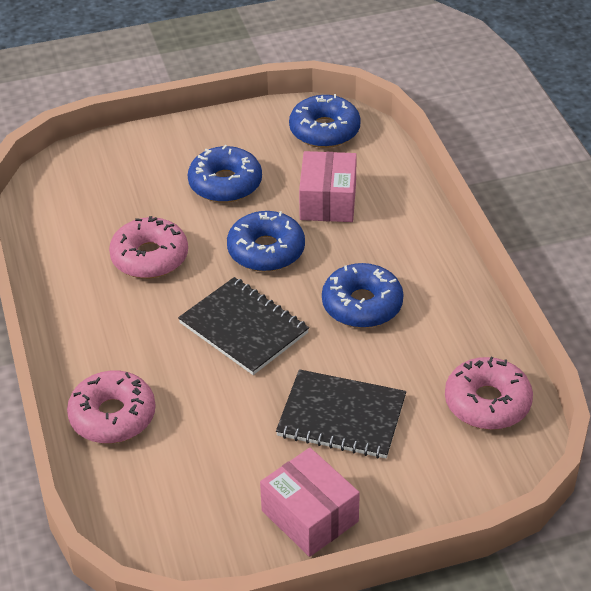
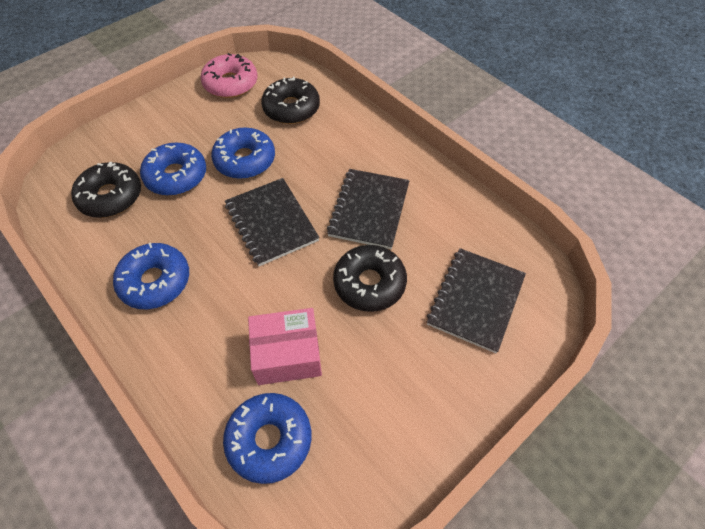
black donut: none = 0 -> [71,162,141,218] [261,76,320,124] [333,245,407,312] = 3
black notebook: [178,277,309,375] [276,369,406,459] = 2 -> [225,178,320,266] [327,169,410,249] [427,248,526,353] = 3
pink box: [260,448,360,557] [299,151,357,222] = 2 -> [248,308,322,385] = 1
pink donut: [67,371,156,443] [109,216,188,278] [445,357,533,430] = 3 -> [200,53,258,98] = 1

